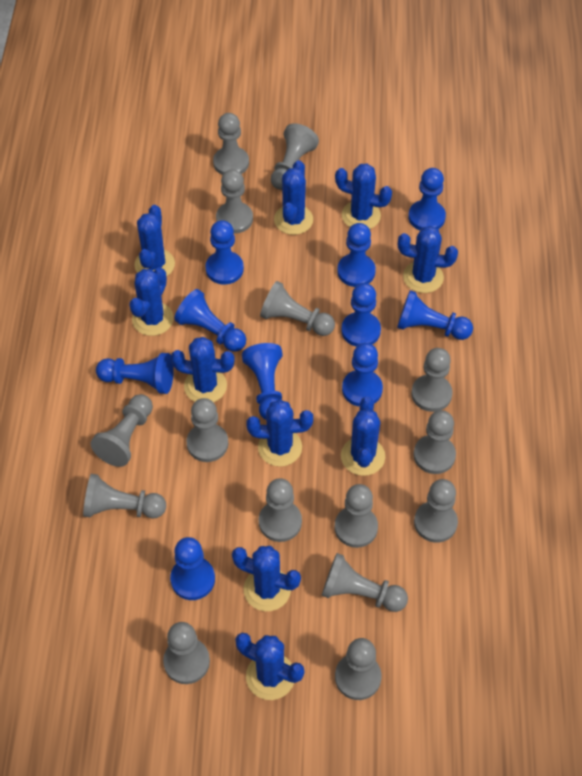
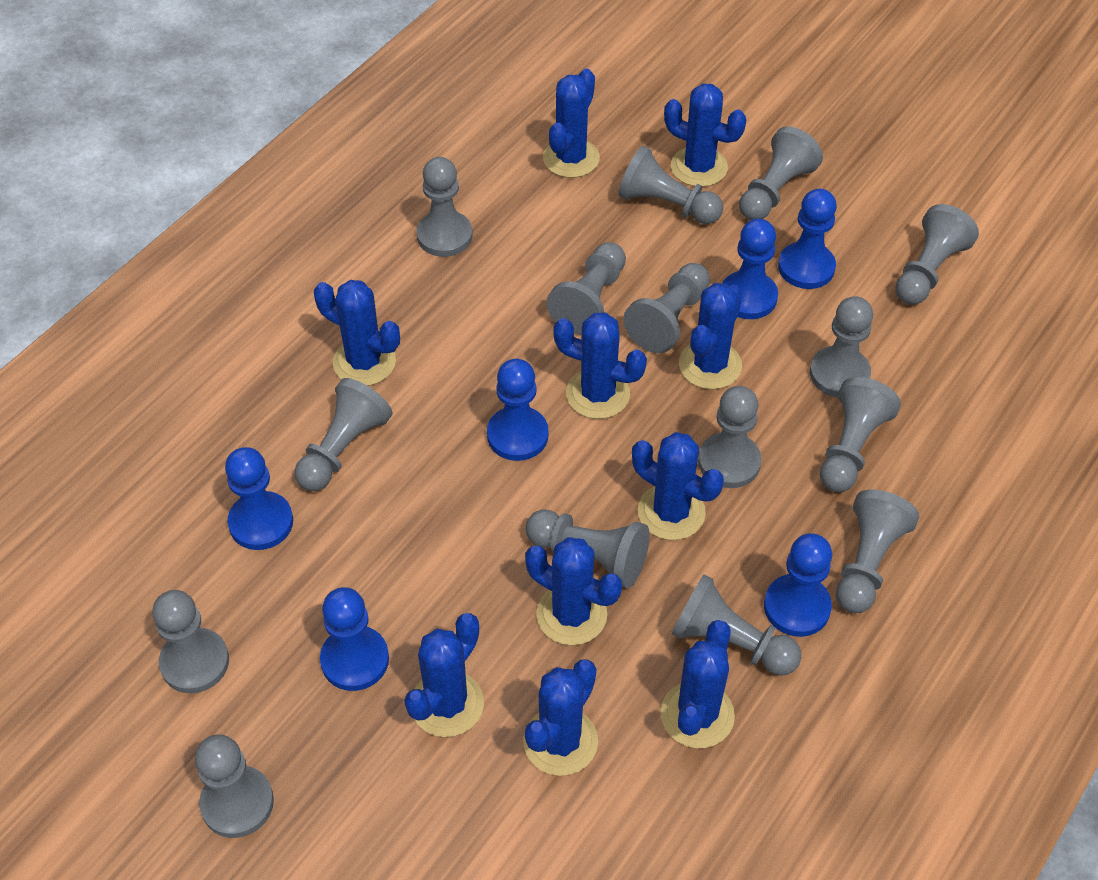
blue pawn: [96,353,174,394] [170,537,215,600] [174,289,246,352] [205,220,244,284] [242,343,283,420] [337,223,376,287] [341,283,381,347] [342,343,383,407] [397,290,473,340] [408,168,446,231] = 10 -> [225,447,293,550] [320,587,389,691] [487,359,548,461] [722,219,778,319] [764,533,832,637] [778,189,837,289] = 6

